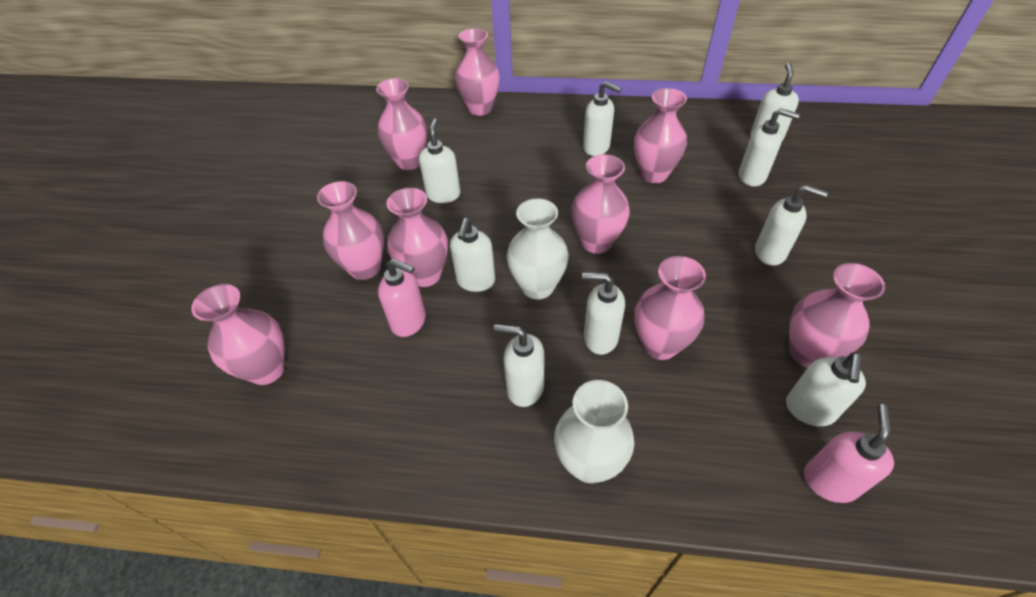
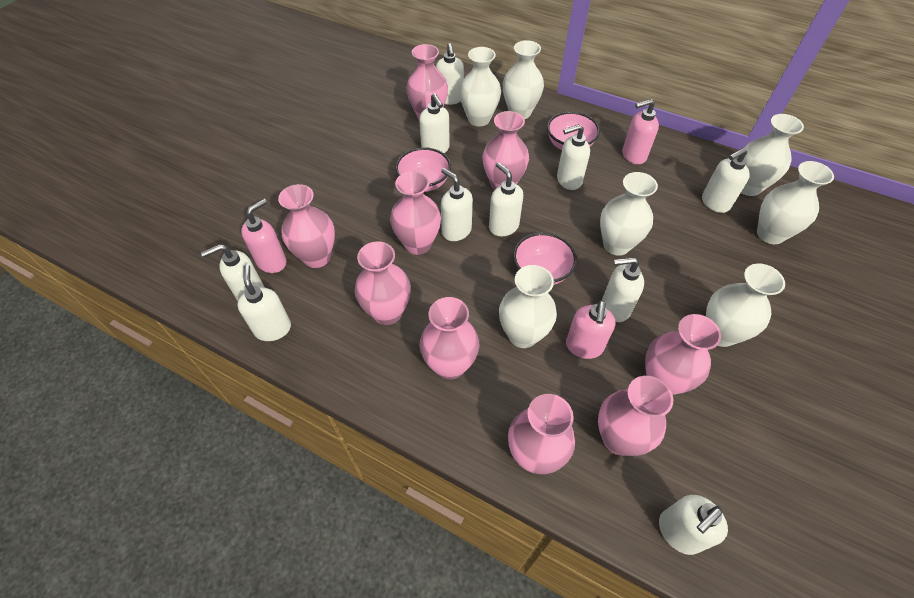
pink bowl: none = 0 -> [395,147,451,192] [513,232,577,285] [547,112,600,150] = 3
pink soap dispenser: [378,259,426,337] [804,404,894,503] = 2 -> [241,199,287,273] [566,300,616,359] [622,99,659,164] = 3
white soap dispenser: [419,119,461,203] [450,218,495,292] [493,324,544,407] [582,273,625,355] [583,81,622,156] [739,108,800,186] [750,63,799,141] [755,185,828,266] [786,352,866,427] = 9 -> [201,244,265,301] [237,264,291,341] [419,93,450,153] [436,43,464,105] [441,168,473,241] [489,162,523,236] [557,124,590,190] [602,257,644,322] [659,495,728,555] [702,148,750,213] = 10
white vase: [507,199,569,300] [554,380,634,483] = 2 -> [459,47,501,126] [499,265,557,348] [503,40,544,119] [600,172,658,256] [706,263,785,347] [741,114,804,196] [757,161,834,244] = 7

